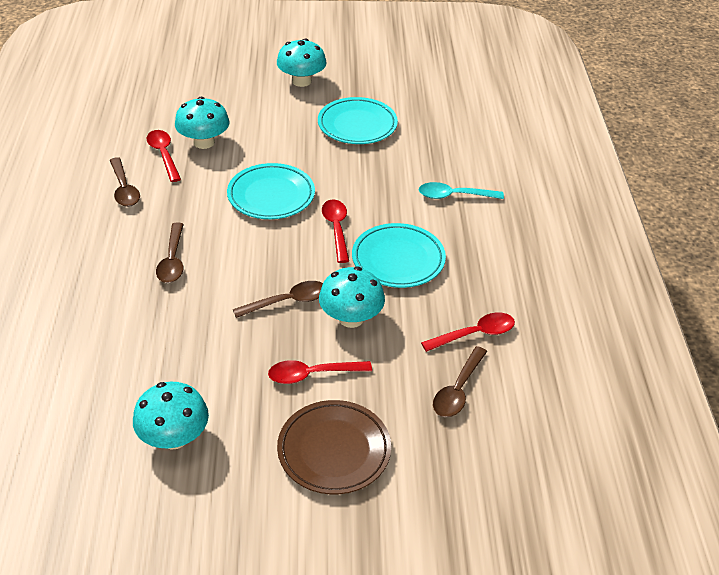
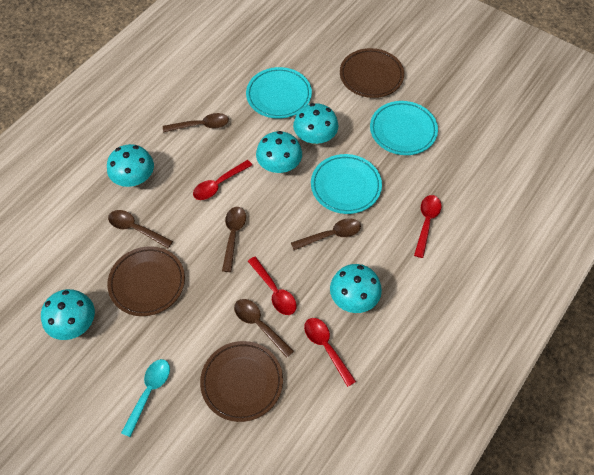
brown plate: [277,400,391,494] = 1 -> [107,246,185,316] [200,341,283,422] [340,48,404,98] = 3
brown spoon: [110,157,140,207] [156,223,184,283] [233,281,323,318] [433,346,487,417] = 4 -> [108,210,173,248] [163,113,229,133] [222,207,246,272] [234,299,294,358] [291,218,361,250] = 5
turquoise mushroom: [133,382,209,450] [175,97,229,149] [277,39,326,87] [319,267,385,328] = 4 -> [41,289,95,340] [107,144,154,187] [256,131,302,173] [293,103,338,145] [330,264,382,313] = 5

